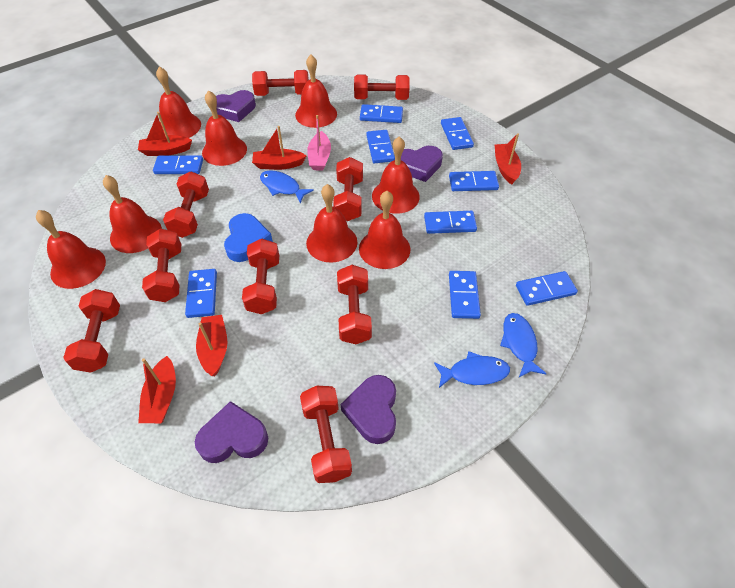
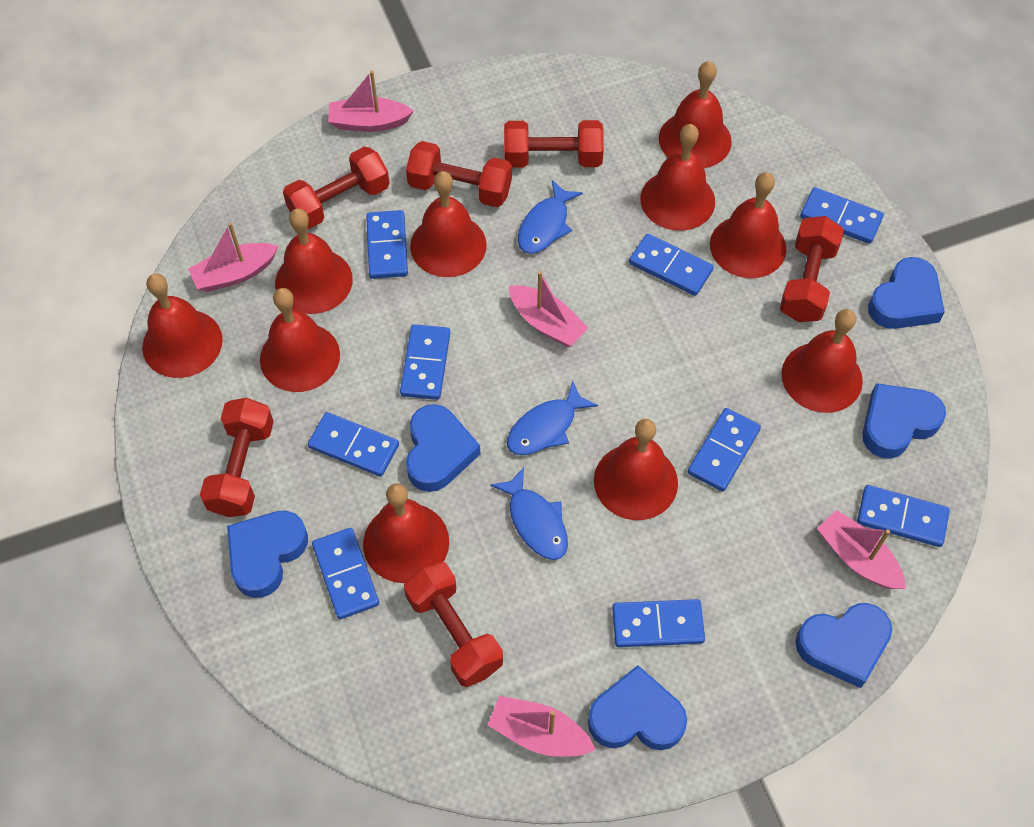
blue heart: [224,213,273,262] = 1 -> [227,511,308,598] [406,404,481,492] [588,665,687,750] [795,603,892,688] [862,383,946,459] [868,257,945,329] = 6
pink boat: [307,115,331,171] = 1 -> [188,223,278,292] [328,71,414,132] [488,696,596,757] [509,271,588,347] [817,510,906,589] = 5
purple heart: [195,401,268,463] [216,90,256,122] [341,375,396,444] [401,146,443,182] = 4 -> none = 0
red bell: [36,210,106,289] [103,175,162,253] [156,67,201,138] [202,90,247,166] [295,55,337,128] [306,184,358,263] [359,191,410,269] [372,137,420,214] = 8 -> [142,274,223,378] [260,288,340,392] [275,208,353,314] [363,483,449,583] [410,171,487,277] [594,419,678,520] [640,124,715,231] [659,61,732,168] [710,172,786,278] [781,309,863,413] = 10
red boat: [138,112,192,156] [138,356,176,423] [196,315,227,376] [252,126,307,170] [495,134,521,185] = 5 -> none = 0
red dumbbell: [63,289,120,373] [142,229,181,302] [163,171,209,238] [242,238,279,314] [252,70,309,96] [300,386,352,483] [333,157,363,221] [337,265,372,344] [354,75,410,100] = 9 -> [200,398,274,517] [283,147,389,229] [404,561,503,687] [406,141,512,207] [504,120,604,168] [780,216,844,322] = 6

